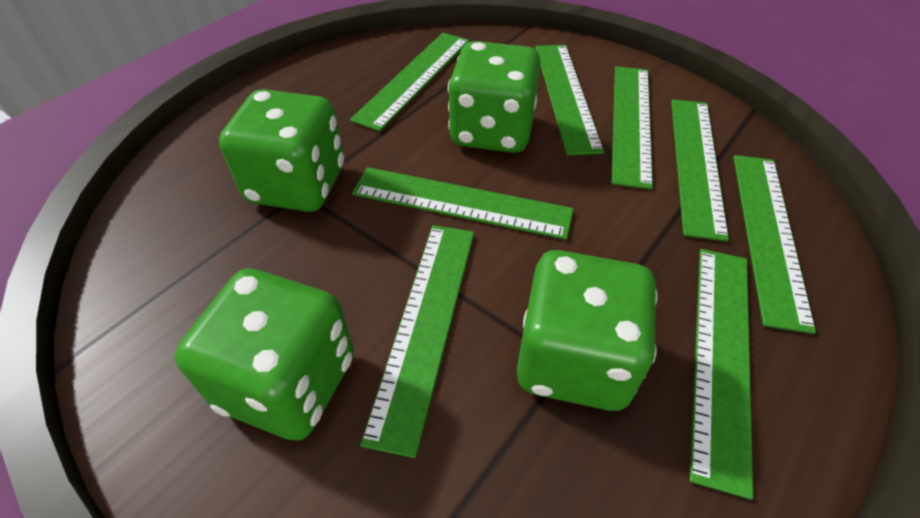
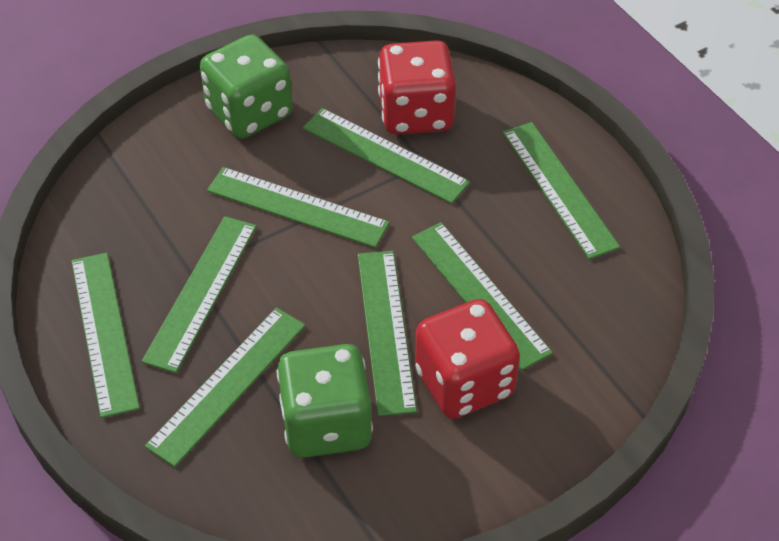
green dice: [175,268,354,441] [219,89,344,212] [448,41,541,153] [517,250,658,411] = 4 -> [200,34,293,138] [277,344,373,458] = 2
red dice: none = 0 -> [378,40,456,135] [415,299,520,419] = 2

